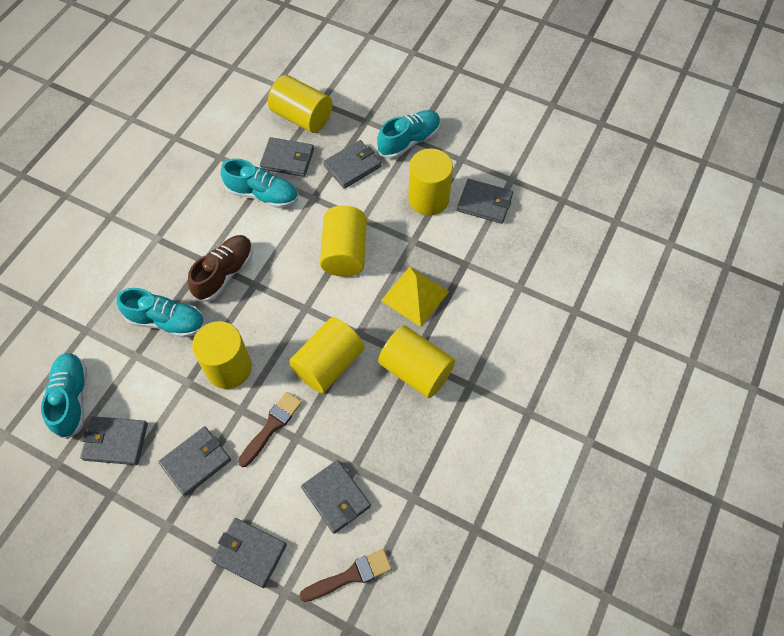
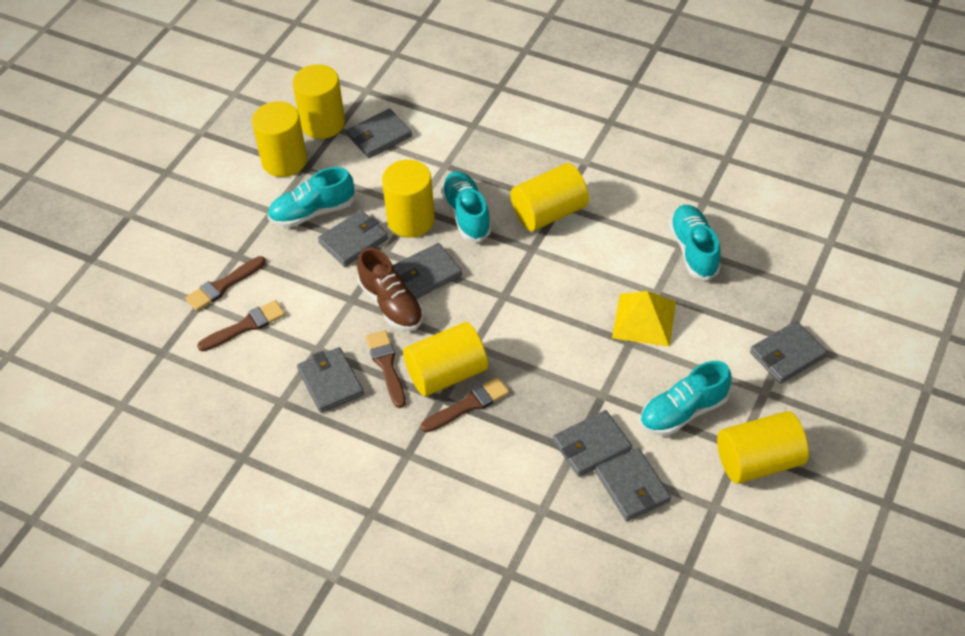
brown brush: [238,392,302,467] [299,549,392,602] = 2 -> [185,256,266,311] [197,300,285,351] [366,330,406,408] [421,377,509,432] = 4

